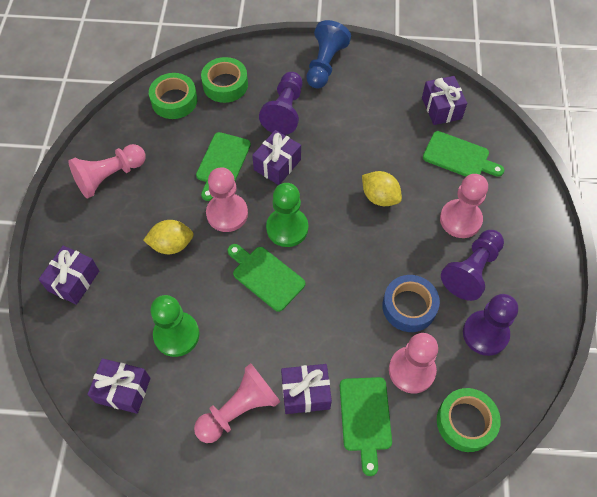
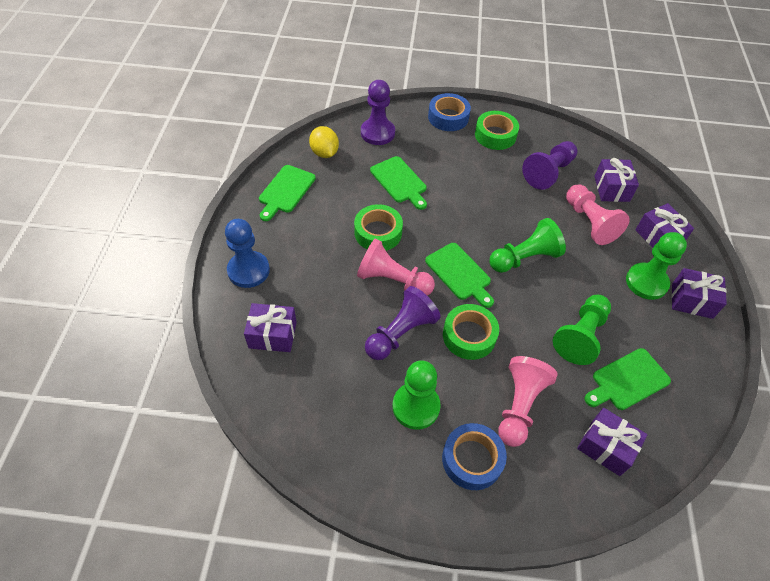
blue tape: [382,275,440,332] = 1 -> [428,93,471,131] [442,423,507,490] = 2
green pawn: [150,295,200,357] [266,183,308,247] = 2 -> [392,360,441,430] [489,218,566,273] [553,295,611,365] [626,232,687,300] = 4
pink pawn: [68,144,146,198] [194,363,281,443] [206,167,248,232] [389,333,438,393] [440,174,488,238] = 5 -> [357,239,435,296] [498,356,557,447] [566,184,630,245] = 3
yellow lemon: [143,220,194,254] [362,171,402,206] = 2 -> [309,126,339,158] = 1

